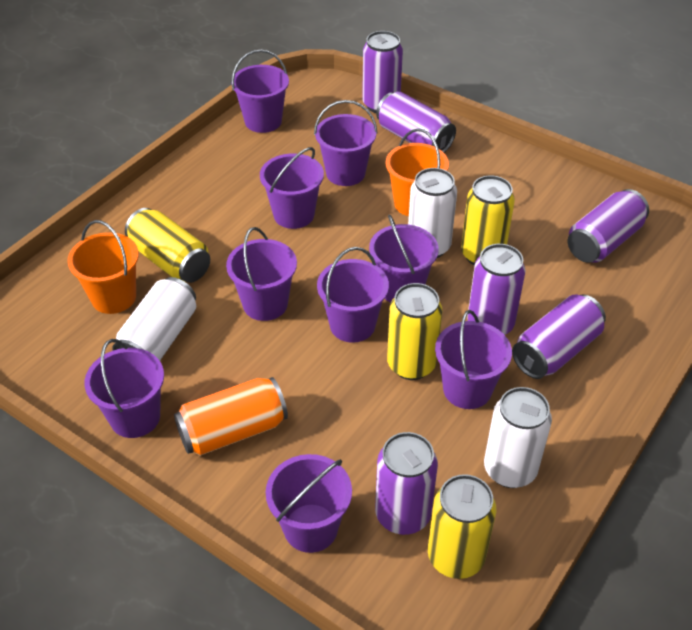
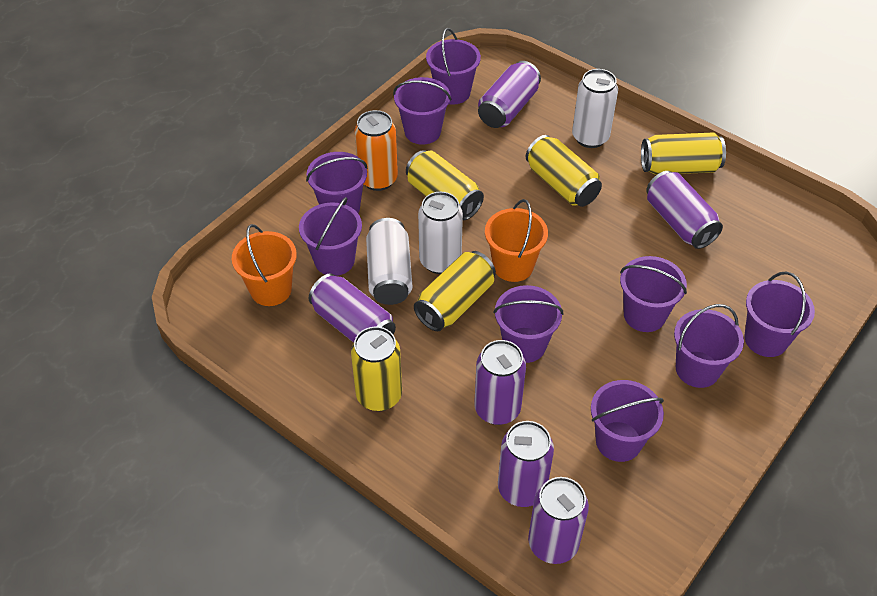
yellow can: [125,208,210,283] [387,283,443,380] [428,474,496,579] [461,175,515,265] = 4 -> [351,327,402,411] [406,150,484,220] [414,251,496,331] [526,135,602,207] [641,132,726,175] = 5

